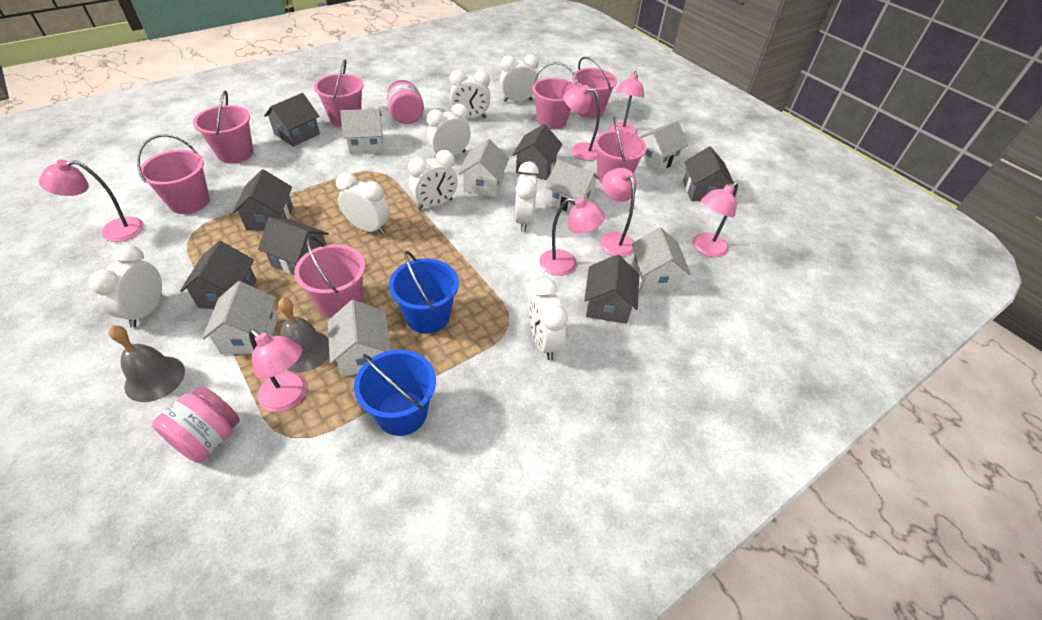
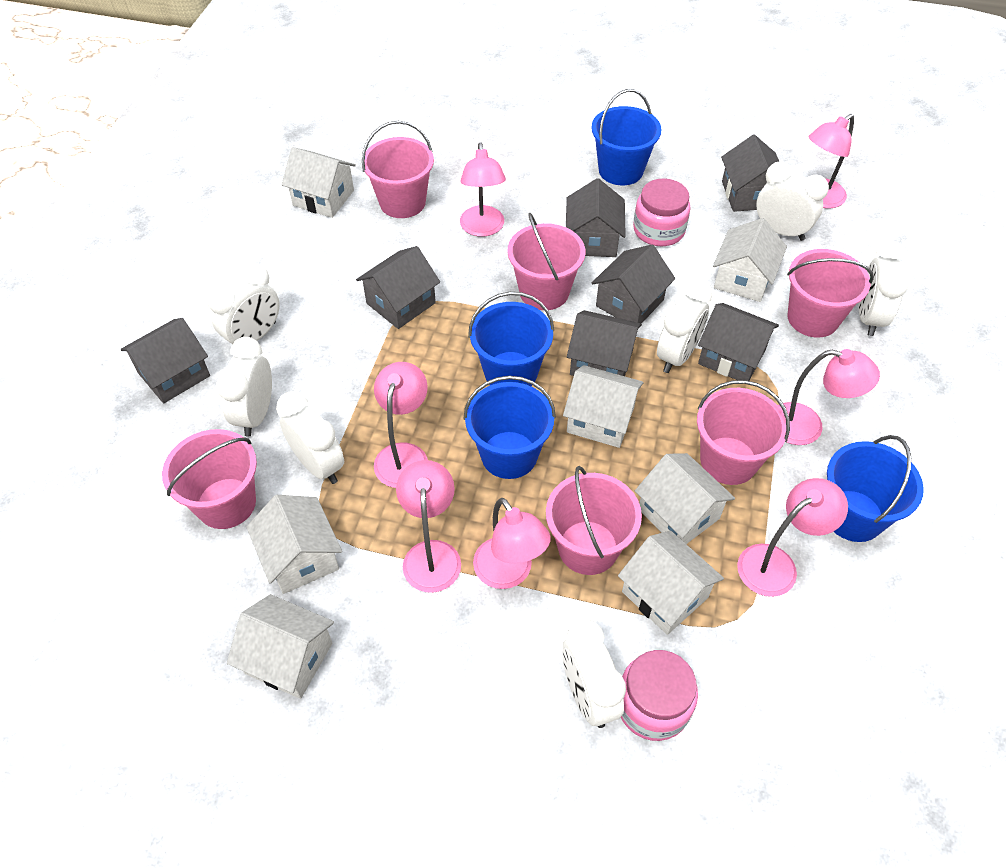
blue bucket: [354,350,436,436] [389,251,459,334] = 2 -> [463,376,556,479] [468,292,554,386] [591,89,662,185] [827,435,924,542] = 4
grey bell: [109,325,185,402] [278,298,329,372] = 2 -> none = 0
pink bucket: [137,135,210,214] [193,90,253,163] [294,236,366,318] [314,60,363,127] [532,62,579,130] [572,57,617,118] [595,117,647,183] = 7 -> [162,429,257,529] [362,121,434,218] [507,213,585,310] [546,466,642,575] [697,380,790,485] [787,249,874,338] = 6
white clock: [89,245,162,328] [336,172,389,235] [408,150,458,210] [427,104,471,158] [450,70,490,118] [500,55,539,102] [515,162,539,232] [529,278,568,360] = 8 -> [207,263,280,345] [216,337,272,437] [276,392,344,484] [562,619,626,728] [657,280,712,373] [756,162,829,241] [859,241,909,336] = 7

